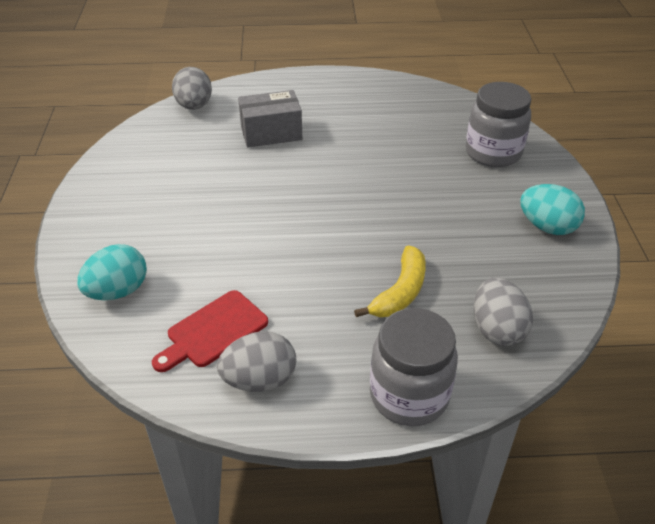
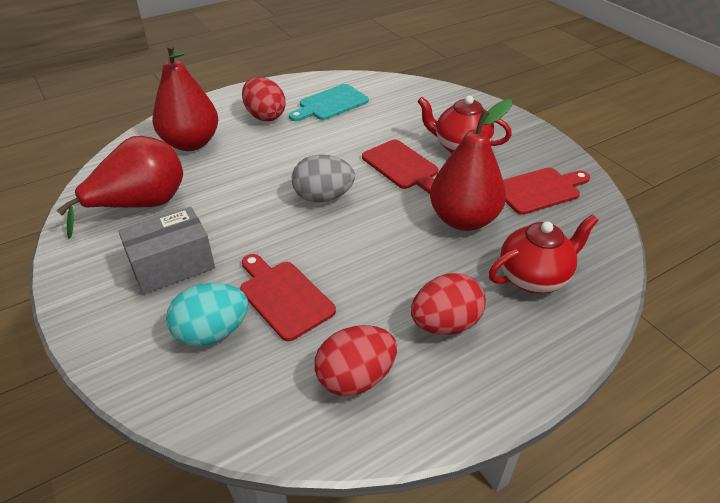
grey egg: [172,67,212,110] [217,331,296,392] [474,278,533,346] = 3 -> [292,154,355,203] = 1
grey jar: [370,308,458,426] [466,82,531,167] = 2 -> none = 0
red cutting board: [152,290,268,372] = 1 -> [240,254,336,341] [362,140,439,194] [503,167,590,215] = 3
red egg: none = 0 -> [242,77,286,121] [314,325,397,396] [411,273,486,335] = 3
red pear: none = 0 -> [56,136,183,238] [152,44,218,151] [430,99,512,231] = 3
red teapot: none = 0 -> [417,96,512,153] [489,214,599,294] = 2
turquoise cutting board: none = 0 -> [289,84,369,121] = 1
turquoise egg: [77,244,147,300] [520,184,585,235] = 2 -> [166,283,248,347] = 1
yellow banana: [354,245,426,317] = 1 -> none = 0

